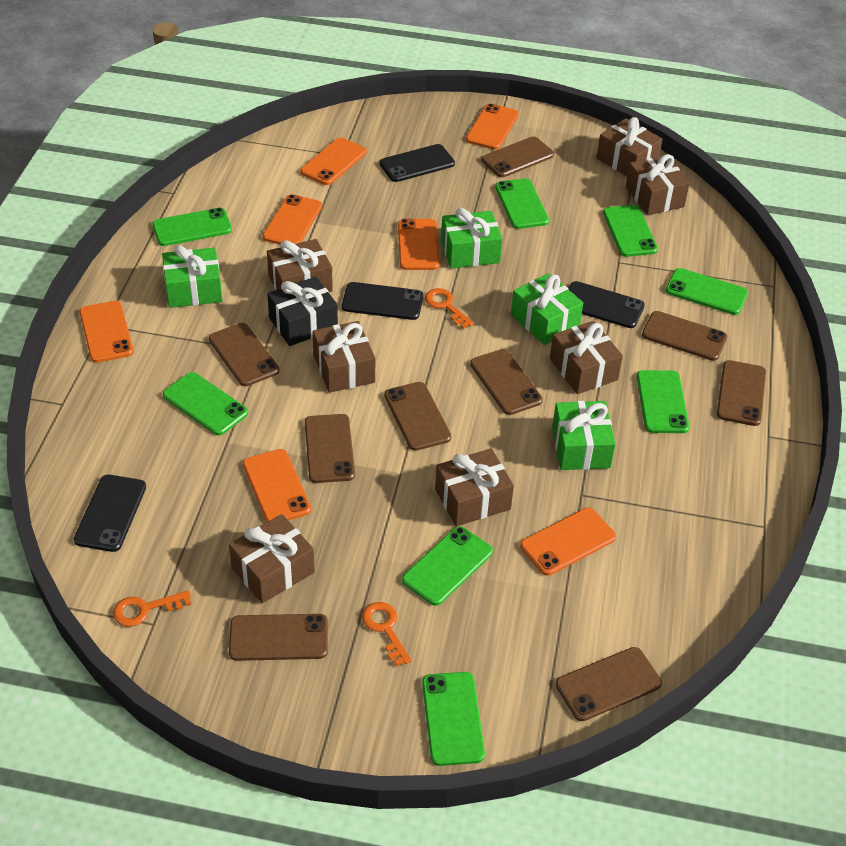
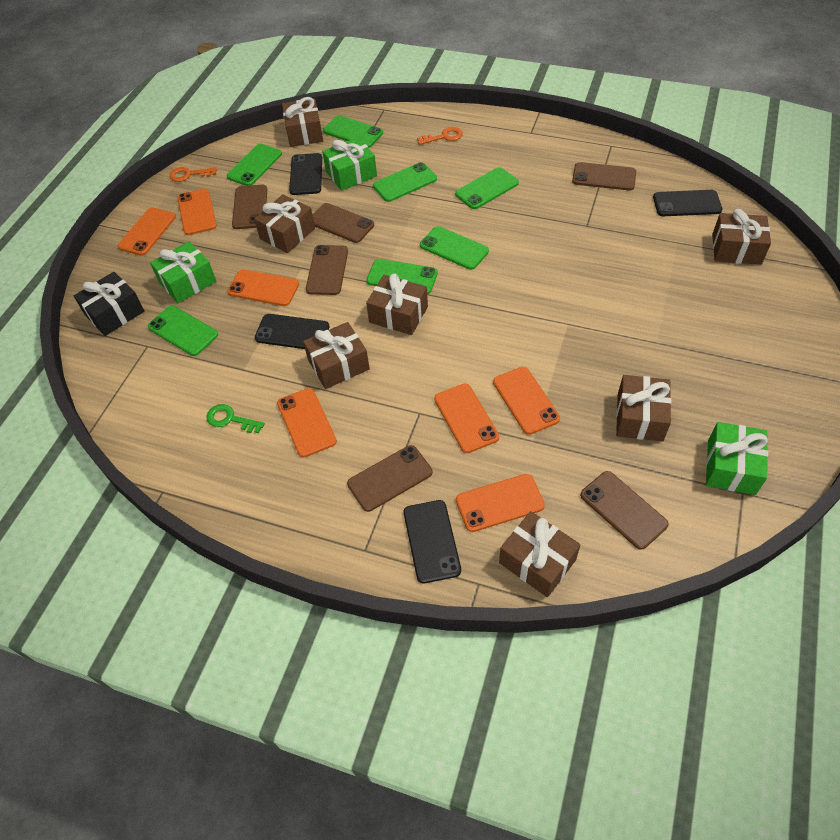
brown phone: [209,323,279,386] [229,614,328,661] [305,414,355,483] [384,382,451,451] [470,349,543,415] [481,136,554,177] [556,647,662,721] [642,311,727,361] [717,360,766,426] = 9 -> [232,185,267,229] [306,245,348,295] [313,203,374,243] [347,445,433,512] [572,162,636,190] [580,471,669,550] = 6
green gift: [162,245,223,308] [441,208,502,268] [511,273,583,345] [552,401,616,470] = 4 -> [150,241,216,303] [322,137,377,191] [706,422,768,495] = 3
green key: none = 0 -> [206,404,265,433] = 1
green phone: [152,208,232,246] [163,372,248,435] [402,526,493,606] [422,672,485,766] [495,178,549,229] [603,205,658,257] [637,370,689,433] [665,268,748,315] = 8 -> [148,306,218,356] [227,144,282,186] [323,115,383,148] [367,259,438,294] [373,162,437,202] [420,226,489,270] [455,167,519,209] = 7
orange key: [113,590,191,627] [362,602,412,666] [425,288,474,329] = 3 -> [169,167,217,182] [417,127,463,145] = 2

